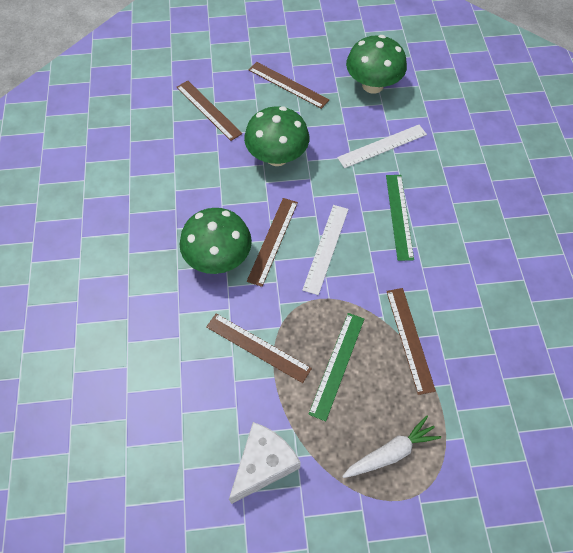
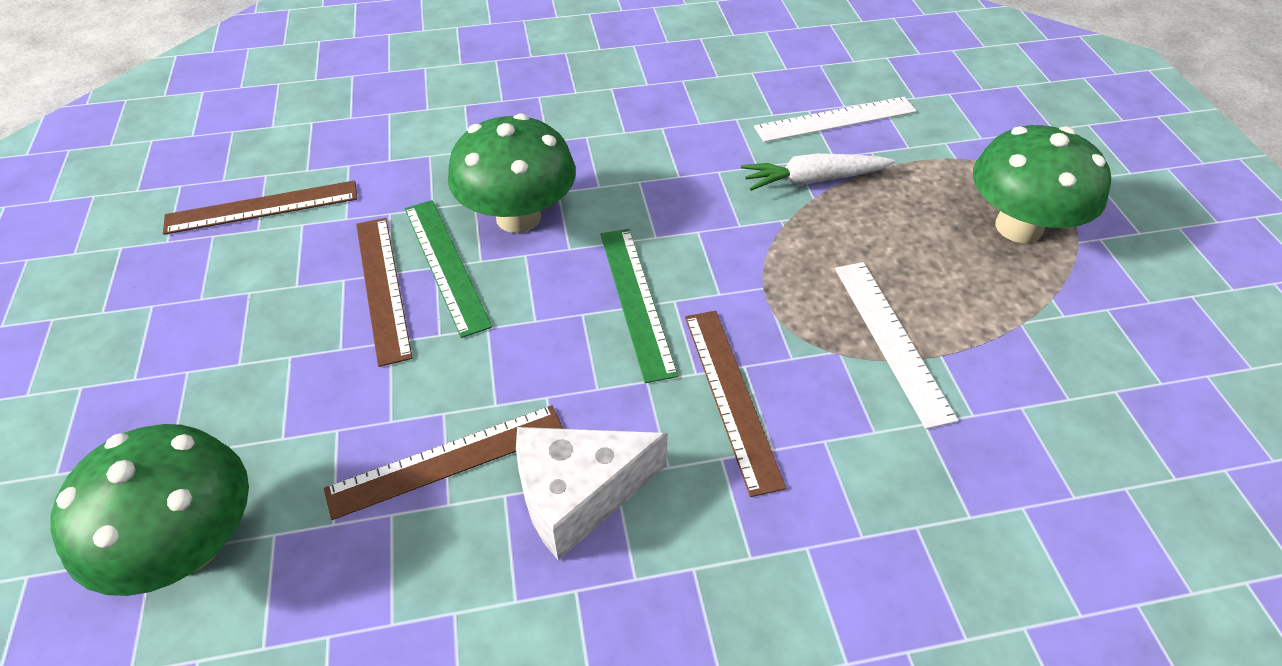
brown ruler: [177,80,242,141] [206,314,312,383] [247,198,298,287] [249,62,329,109] [386,288,436,395] = 5 -> [163,180,357,235] [324,405,563,520] [356,218,413,367] [685,311,786,497] = 4

